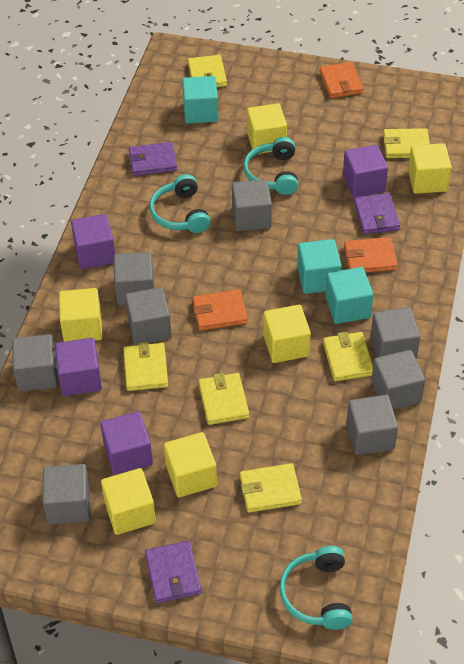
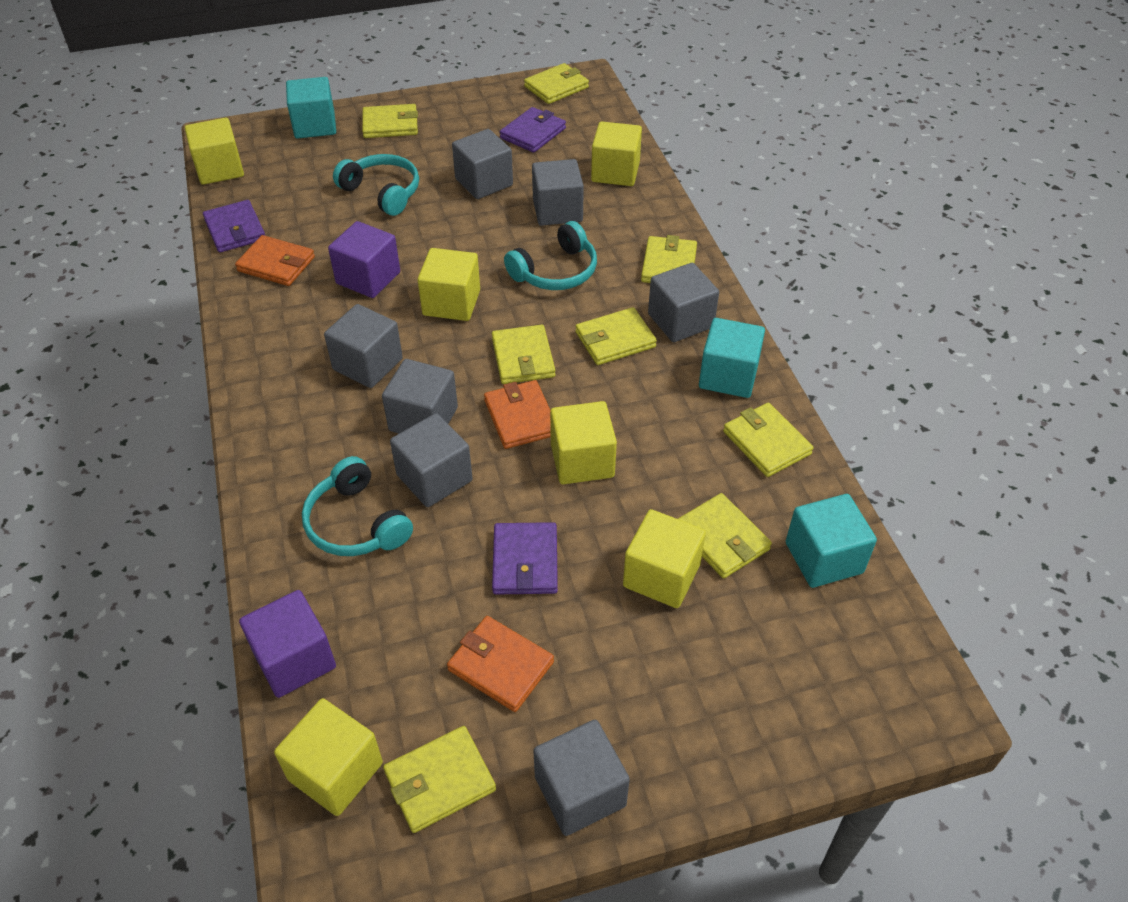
grey cube: [12,334,58,391] [42,464,91,524] [114,252,154,305] [125,287,172,345] [232,179,272,231] [346,395,398,455] [371,307,420,359] [371,350,425,409] = 8 -> [324,304,403,388] [382,359,458,433] [390,413,473,507] [452,129,513,199] [532,159,584,226] [533,720,630,836] [648,263,719,342] = 7
purple cube: [55,338,102,396] [71,214,115,269] [100,411,153,475] [343,145,388,198] = 4 -> [239,590,336,698] [328,221,400,298] = 2
yellow wallet: [123,342,168,391] [188,55,227,87] [198,373,249,425] [240,463,302,513] [323,332,373,381] [383,128,430,158] = 6 -> [362,104,418,138] [383,726,496,833] [492,325,555,384] [524,63,589,104] [575,307,657,365] [641,235,697,283] [678,493,772,579] [723,403,814,477] = 8

